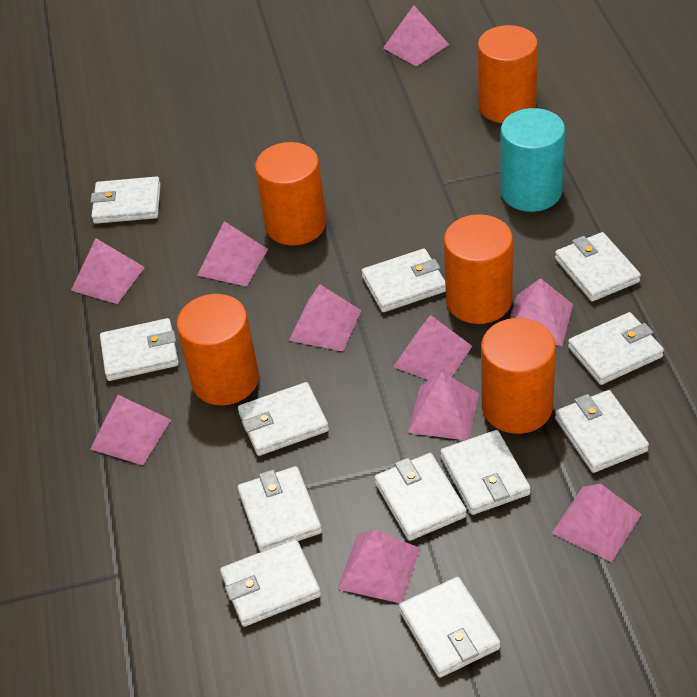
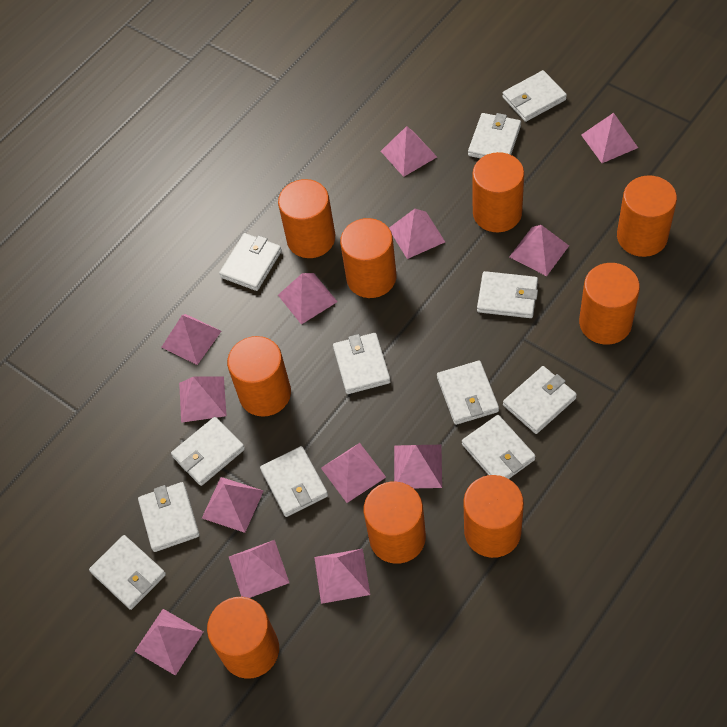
orange cylinder: [176,294,259,405] [255,142,326,245] [444,214,513,324] [478,25,538,123] [481,318,556,434] = 5 -> [207,597,279,679] [227,336,291,417] [278,179,335,258] [340,218,396,298] [364,482,426,564] [463,475,524,558] [472,152,524,232] [579,263,640,345] [617,175,677,257] = 9
pink pyramid: [71,239,145,304] [90,395,171,465] [197,221,268,287] [289,284,361,351] [338,529,420,603] [383,5,449,67] [393,315,472,380] [408,372,479,440] [510,278,573,346] [552,484,642,562] = 10 -> [134,609,203,676] [161,314,221,365] [179,377,227,423] [202,477,263,533] [229,540,289,598] [278,273,338,325] [314,549,370,604] [321,443,386,503] [381,126,437,177] [389,209,445,259] [394,445,442,488] [509,225,569,276] [581,113,638,163] = 13
turquoise cylinder: [500,108,565,212] = 1 -> none = 0

